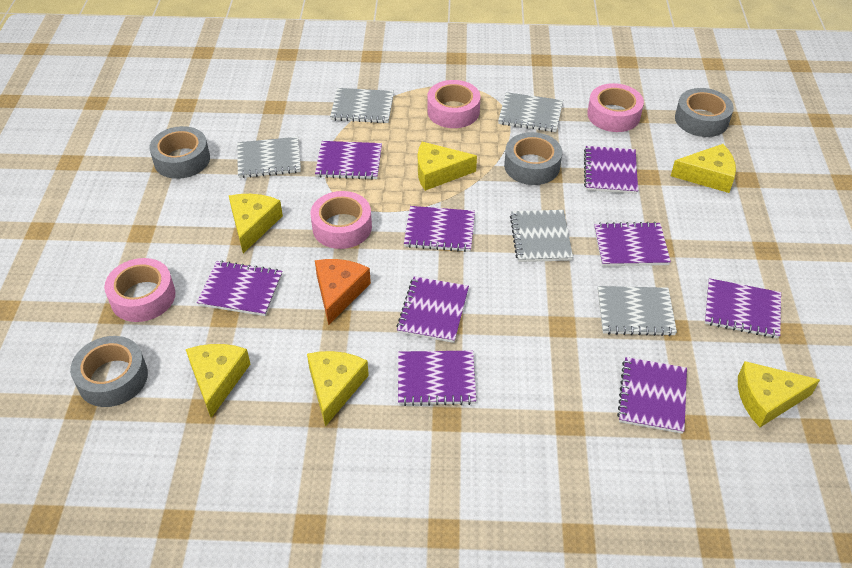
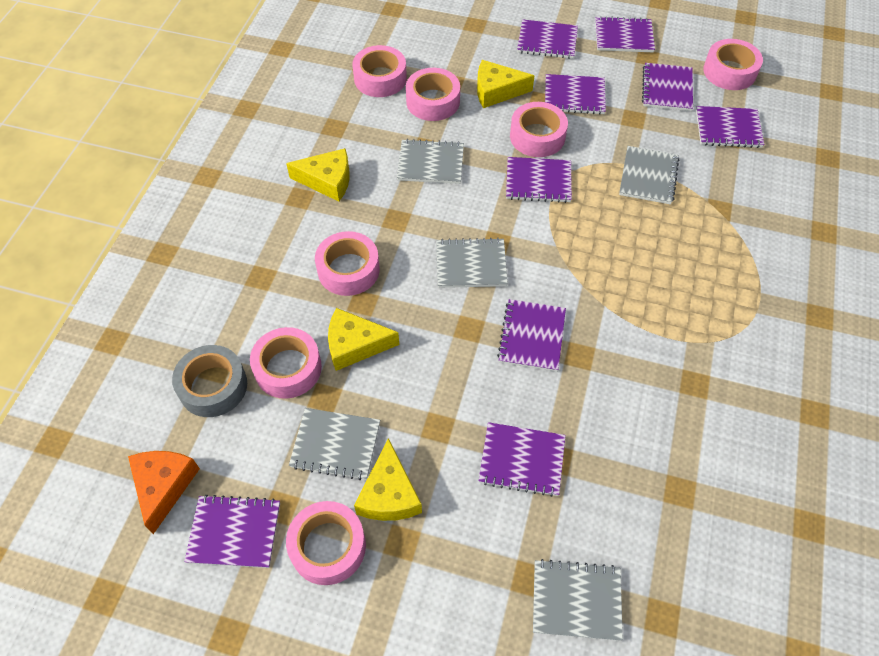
grey tape: [70,336,148,407] [149,126,210,179] [504,132,562,185] [675,88,734,137] = 4 -> [172,345,247,417] = 1
pink tape: [104,258,175,322] [311,191,372,249] [427,80,480,128] [587,83,644,132] = 4 -> [250,327,322,399] [286,501,366,585] [315,231,380,296] [352,45,407,97] [406,68,460,121] [510,102,568,157] [703,39,763,90] = 7
yellow cheese: [186,344,250,418] [229,194,283,253] [307,351,369,427] [418,142,477,191] [671,144,736,193] [738,361,820,427] = 6 -> [286,148,350,202] [328,308,399,371] [354,438,422,521] [477,60,535,108] = 4

